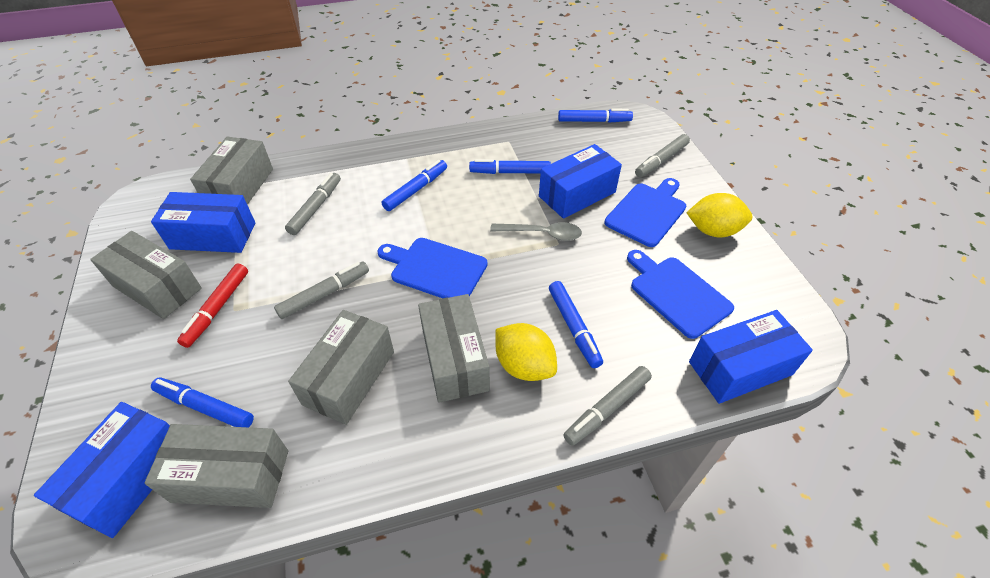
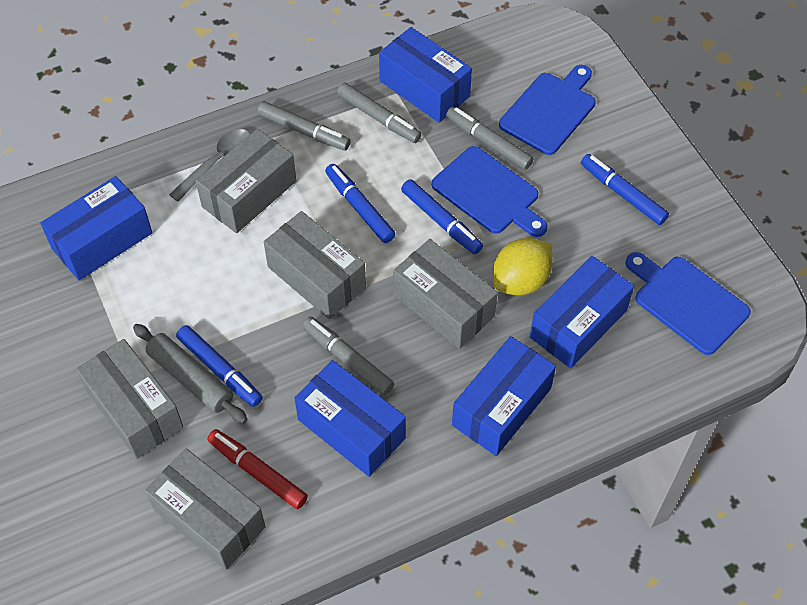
blue box: [34,402,170,538] [151,192,255,253] [539,144,622,219] [689,310,813,404] = 4 -> [40,176,152,280] [294,360,406,477] [379,27,472,123] [452,336,556,456] [530,256,634,368] = 5
blue marker: [151,378,254,427] [381,160,447,211] [469,159,551,174] [549,281,603,368] [558,109,633,123] = 5 -> [176,325,263,407] [325,164,396,243] [401,179,483,254] [581,154,669,225] = 4
grey rolling pin: none = 0 -> [133,324,247,423] = 1
yellow lemon: [495,323,557,381] [686,193,752,237] = 2 -> [493,238,553,296] = 1

